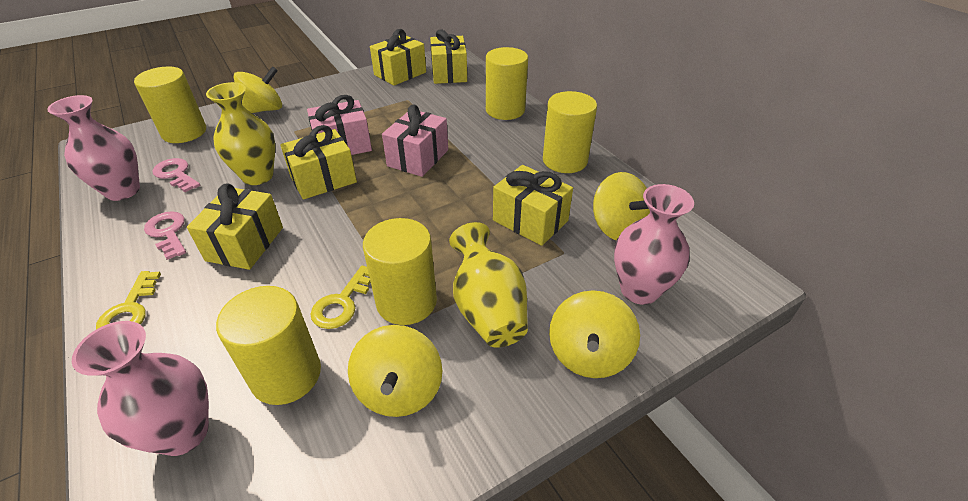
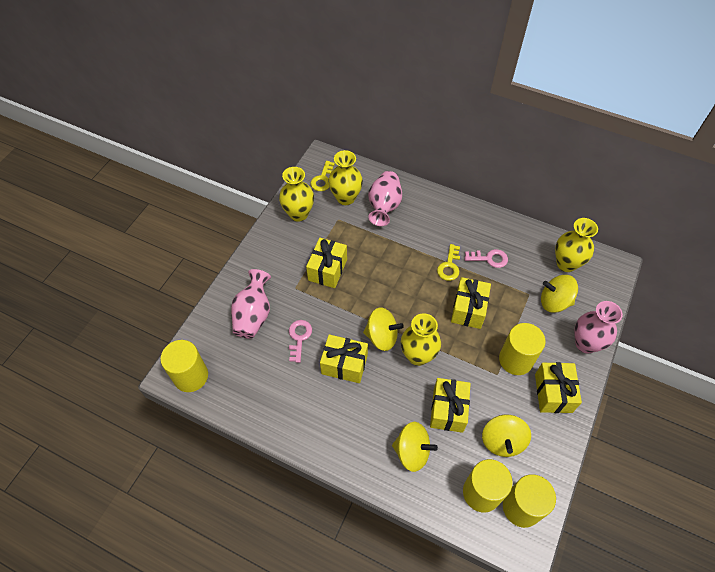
pink gift: [307,95,372,155] [382,104,448,177] = 2 -> none = 0
yellow cylinder: [134,66,206,143] [216,286,321,405] [363,218,437,325] [486,47,528,120] [543,91,597,173] = 5 -> [160,340,208,392] [463,459,513,512] [499,323,546,375] [503,474,556,528] = 4
yellow vase: [206,82,275,185] [449,222,528,348] = 2 -> [279,167,314,222] [328,150,363,205] [401,313,441,366] [555,218,598,272] = 4

